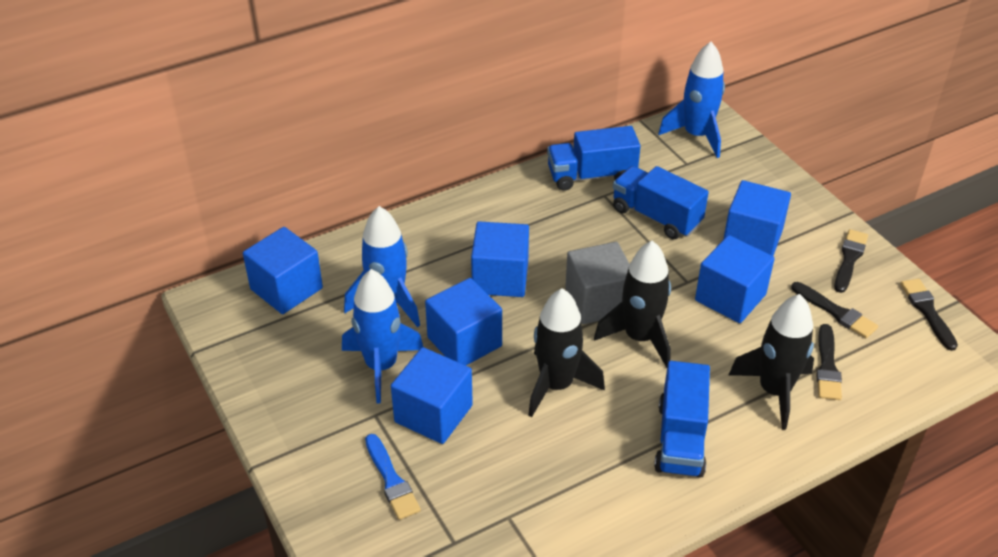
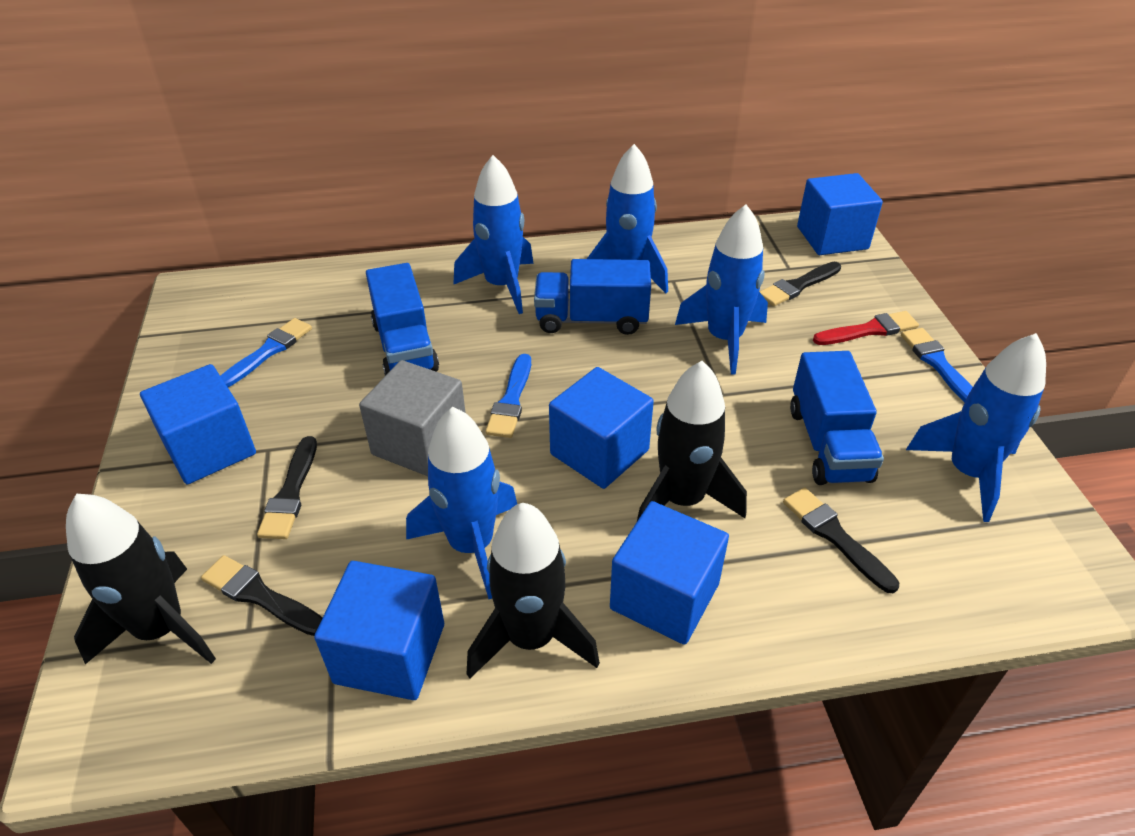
blue brush: [365,434,421,520] = 1 -> [221,318,312,387] [485,354,531,438] [901,328,973,402] = 3
blue cube: [243,227,323,314] [391,347,473,444] [425,278,502,365] [471,221,529,297] [695,235,775,323] [723,180,791,256] = 6 -> [140,364,256,484] [314,561,444,700] [549,367,654,489] [610,501,729,645] [797,173,883,255] = 5
blue rocket: [342,269,423,403] [344,206,420,327] [658,42,725,158] = 3 -> [406,407,517,599] [453,155,534,314] [587,144,668,293] [675,204,768,375] [906,333,1046,522] = 5
red brush: none = 0 -> [813,311,919,345] = 1

